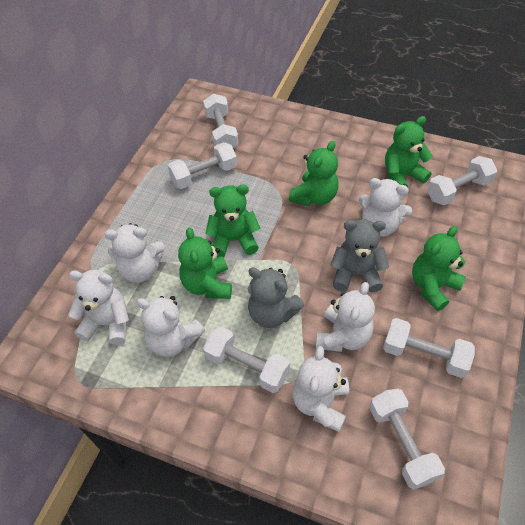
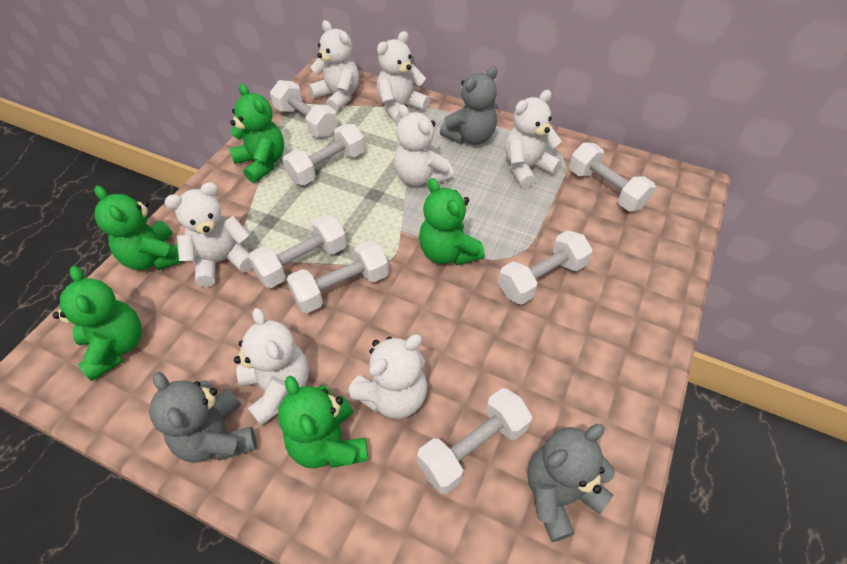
grey teddy bear: [248,267,304,328] [330,219,389,293] = 2 -> [149,372,257,463] [440,66,498,145] [527,424,615,542] = 3
white dumbbell: [168,142,237,189] [203,94,238,148] [203,326,290,393] [369,389,445,489] [383,318,475,378] [427,156,497,205] = 6 -> [248,215,347,288] [270,80,338,137] [282,124,365,185] [287,240,389,313] [417,388,532,494] [498,230,592,305] [569,143,656,211] = 7
white teddy bear: [68,270,129,345] [104,223,165,283] [136,296,205,357] [292,346,349,432] [316,282,375,352] [358,178,412,237] = 6 -> [164,182,252,287] [234,308,309,426] [309,20,359,112] [348,334,427,419] [377,31,430,124] [394,104,454,186] [505,90,562,188] = 7

